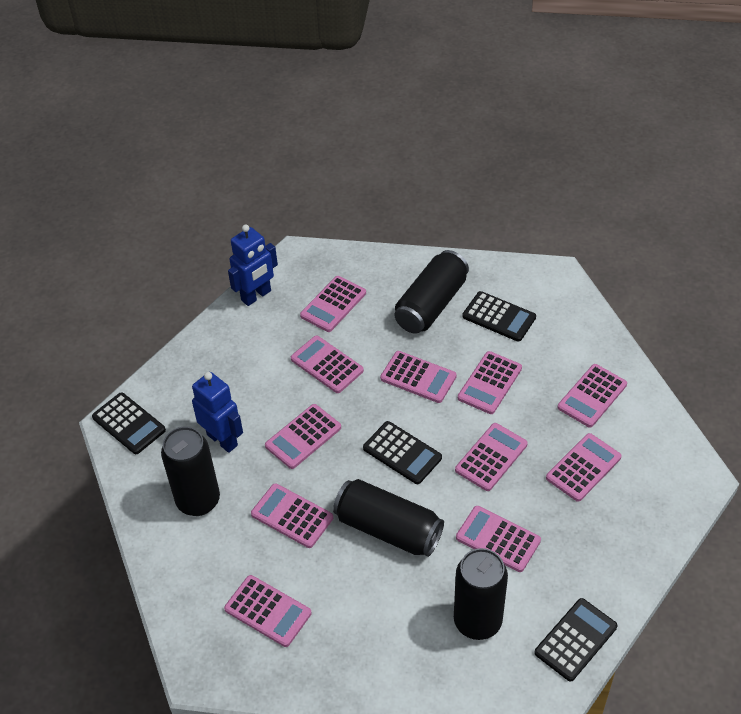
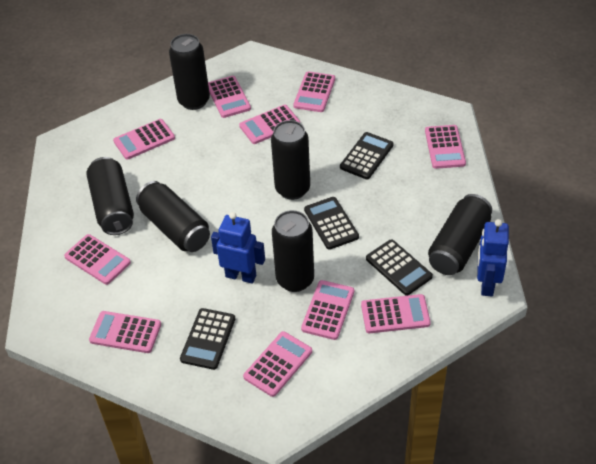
black can: [161,427,220,516] [333,479,444,557] [395,250,469,334] [454,548,508,640] = 4 -> [86,157,134,235] [136,181,210,252] [169,34,210,110] [271,120,310,200] [272,210,314,292] [428,194,492,275] = 6
pink calculator: [224,575,312,647] [251,483,333,548] [265,404,341,469] [291,336,364,393] [300,276,366,332] [380,351,457,403] [455,423,528,491] [456,506,541,572] [458,351,522,414] [546,433,622,502] [558,364,627,427] = 11 -> [64,234,131,285] [89,311,161,353] [113,119,175,160] [208,76,251,118] [239,105,300,144] [243,331,312,397] [293,71,335,112] [301,280,354,340] [361,294,431,333] [425,125,466,169] = 10

